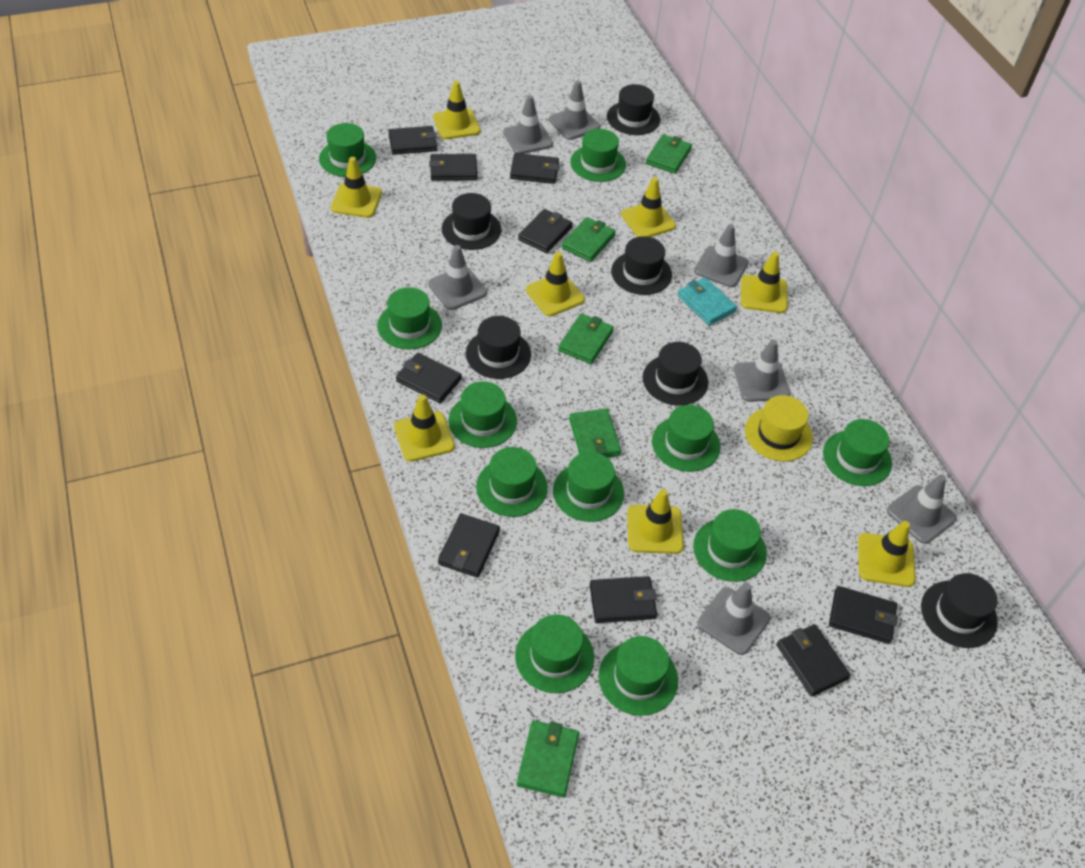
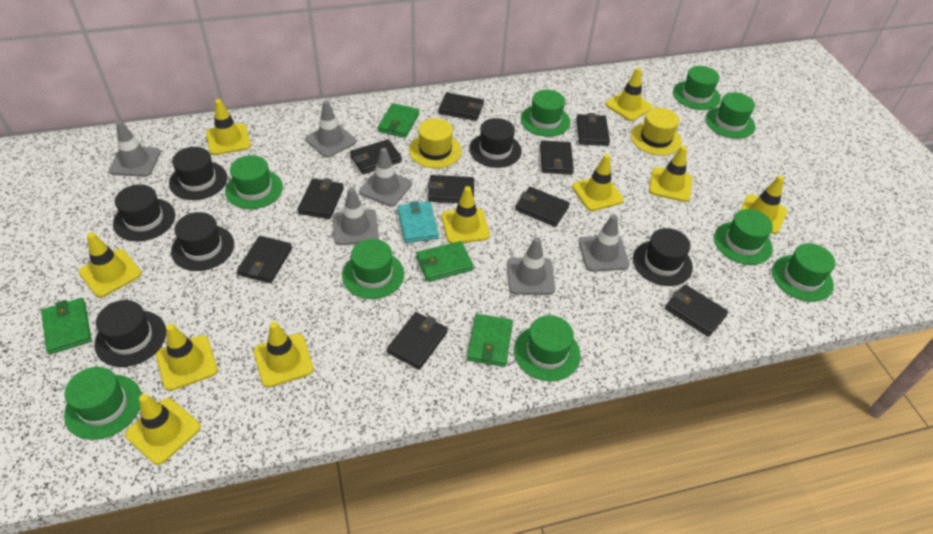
black wallet: [388,126,437,155] [396,353,462,403] [429,154,477,181] [438,513,500,577] [510,153,559,184] [518,209,572,253] [590,576,657,623] [777,624,851,696] [829,586,898,644] = 9 -> [237,236,292,283] [298,178,344,219] [350,139,402,174] [387,312,448,370] [428,175,474,203] [438,92,484,121] [515,187,570,227] [540,141,574,174] [576,113,610,146] [665,284,728,337] = 10
green hat: [319,123,376,177] [377,287,442,349] [448,381,517,448] [476,447,548,517] [515,614,594,693] [553,452,624,522] [570,129,626,182] [598,636,678,716] [652,405,721,472] [693,509,767,582] [823,419,892,486] = 11 -> [64,367,142,440] [225,155,283,209] [342,239,404,299] [514,315,581,381] [521,90,570,137] [673,66,721,110] [706,92,755,139] [714,209,773,265] [772,243,836,302] = 9
green wallet: [517,720,579,798] [558,313,614,364] [562,217,616,262] [569,408,621,458] [646,134,692,174] = 5 -> [41,298,92,354] [378,103,419,138] [416,241,473,282] [467,314,513,367] = 4
grey traffic cone: [428,245,487,310] [503,95,553,154] [549,80,600,140] [694,224,749,287] [697,583,770,655] [734,339,790,402] [887,474,957,544] = 7 -> [109,121,161,177] [305,100,356,158] [332,187,379,245] [359,148,412,207] [507,237,555,295] [579,214,630,272] = 6
yellow hat: [745,395,813,461] = 1 -> [409,118,462,168] [631,108,682,156] = 2
yellow traffic cone: [331,157,382,218] [394,394,455,462] [433,81,480,139] [526,252,585,316] [621,177,676,237] [627,489,684,554] [741,252,788,313] [858,521,915,587] = 8 -> [79,232,142,297] [125,394,201,465] [156,324,218,391] [206,99,251,155] [254,322,314,388] [441,186,490,243] [572,154,624,211] [605,68,652,121] [649,146,692,202] [740,176,787,234] = 10

